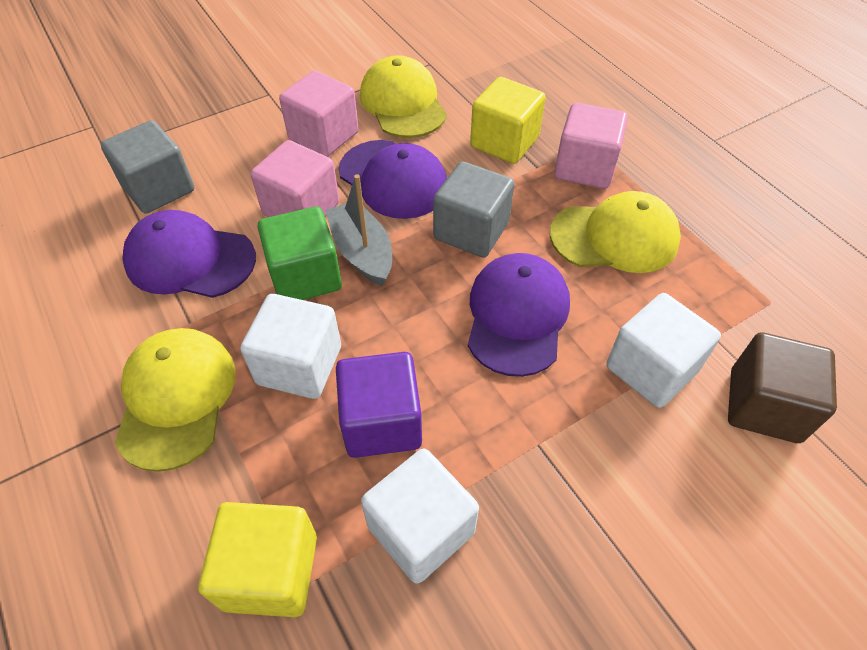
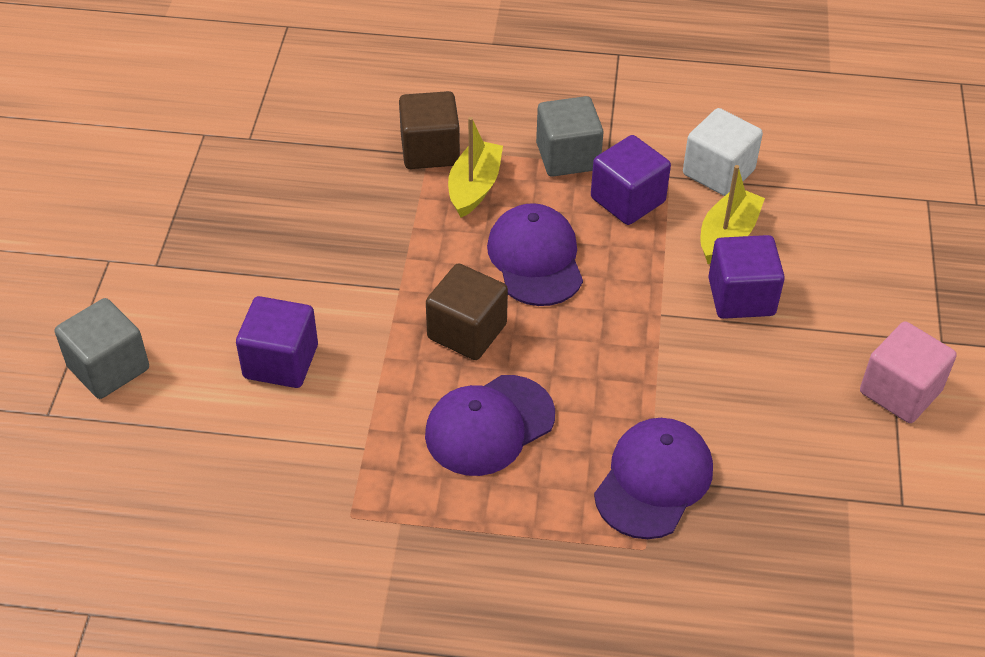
brown cube: [728,332,837,443] = 1 -> [399,91,460,169] [426,263,508,360] = 2
green cube: [258,206,342,300] = 1 -> none = 0
grey boat: [325,174,392,286] = 1 -> none = 0
pink cube: [251,140,339,217] [279,70,359,157] [554,103,628,189] = 3 -> [860,322,957,423] = 1
purple cube: [336,352,422,458] = 1 -> [236,296,318,388] [591,135,671,225] [708,235,785,319] = 3
white cube: [240,294,341,399] [361,448,479,583] [606,293,721,408] = 3 -> [683,108,763,196] = 1
yellow boat: none = 0 -> [448,117,503,218] [700,165,765,264] = 2
yellow cap: [115,328,236,472] [360,55,447,138] [550,191,681,273] = 3 -> none = 0
yellow cube: [198,502,317,617] [470,77,546,164] = 2 -> none = 0

